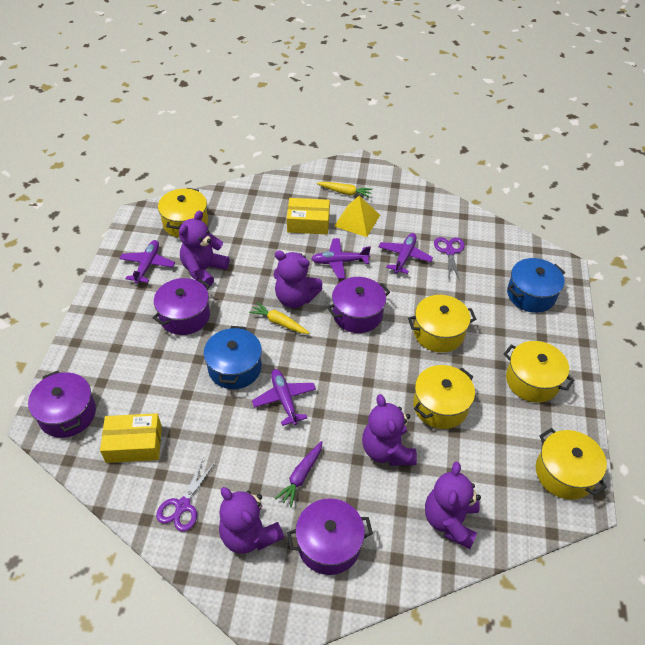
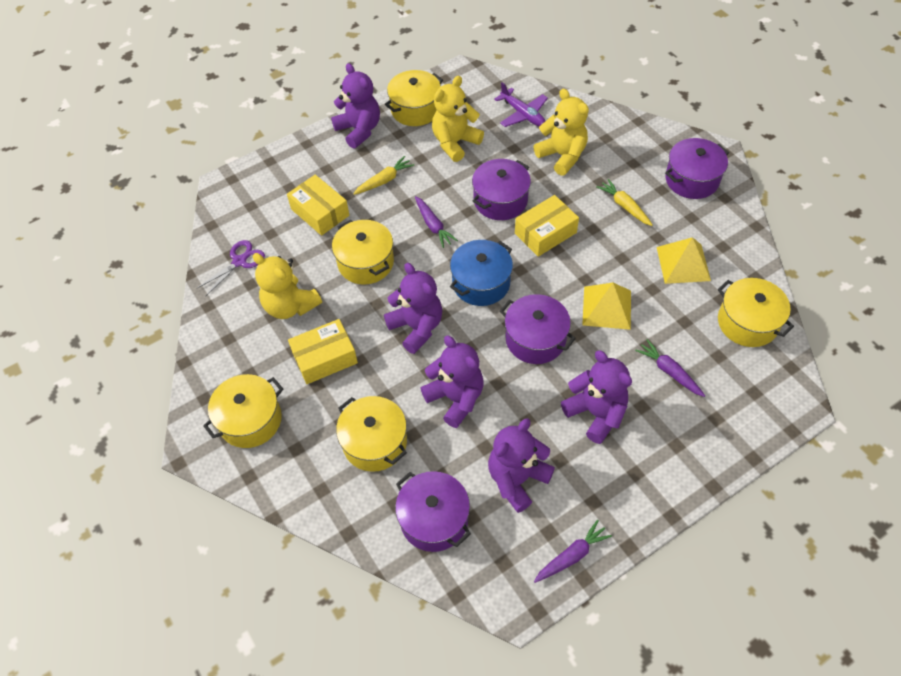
blue pot: [204,326,262,389] [507,258,565,313] = 2 -> [450,240,513,306] = 1
purple carrot: [275,441,322,507] = 1 -> [415,196,458,248] [534,520,612,583] [635,339,705,397] = 3
purple plane: [119,240,175,284] [252,369,316,426] [311,238,371,279] [379,233,433,274] = 4 -> [494,82,548,127] = 1
purple scissors: [156,459,215,532] [434,237,465,281] = 2 -> [196,240,265,297] = 1
yellow box: [100,413,162,463] [287,198,330,234] = 2 -> [287,175,349,236] [288,319,358,384] [515,195,579,257] = 3
yellow pyramid: [334,196,380,237] = 1 -> [582,283,631,330] [657,237,711,284] = 2
yellow teddy bear: none = 0 -> [253,253,322,319] [432,76,484,162] [533,89,589,176] = 3

